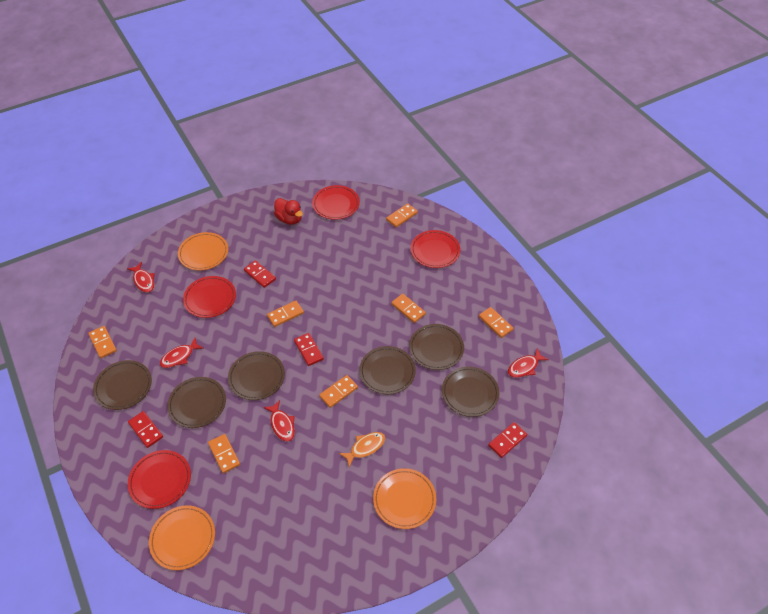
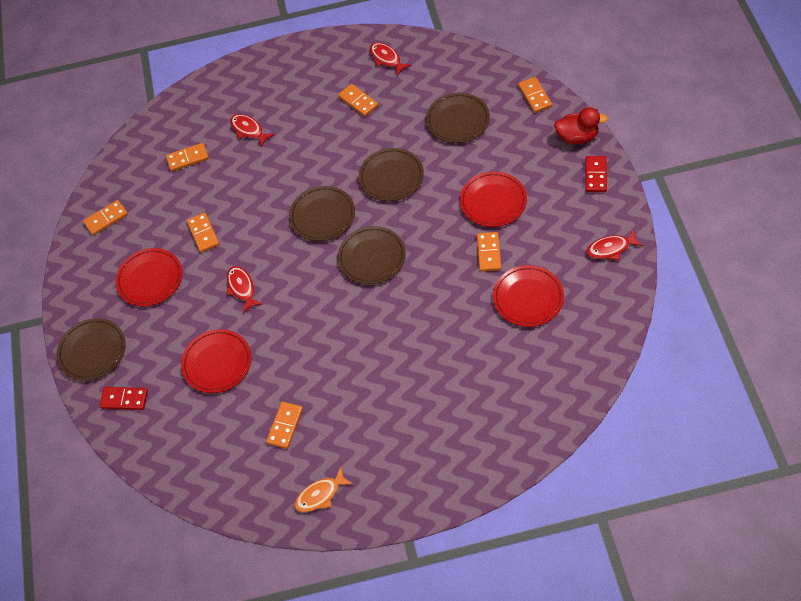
brown plate: [93,360,152,410] [167,377,226,428] [228,351,285,400] [359,346,416,394] [409,324,464,370] [442,367,499,417] = 6 -> [56,318,126,381] [289,186,355,241] [338,226,406,284] [359,148,424,201] [426,93,490,143] = 5
orange plate: [149,505,215,570] [178,232,228,270] [373,468,436,529] = 3 -> none = 0
red domino: [128,411,163,448] [244,260,276,288] [294,333,324,366] [488,422,527,458] = 4 -> [99,387,148,410] [585,156,607,192] = 2

